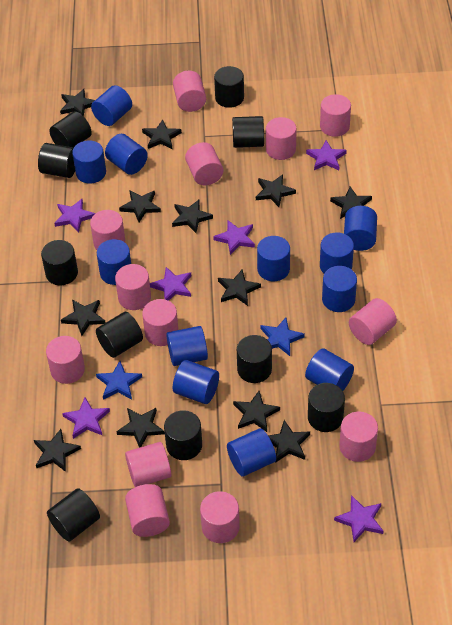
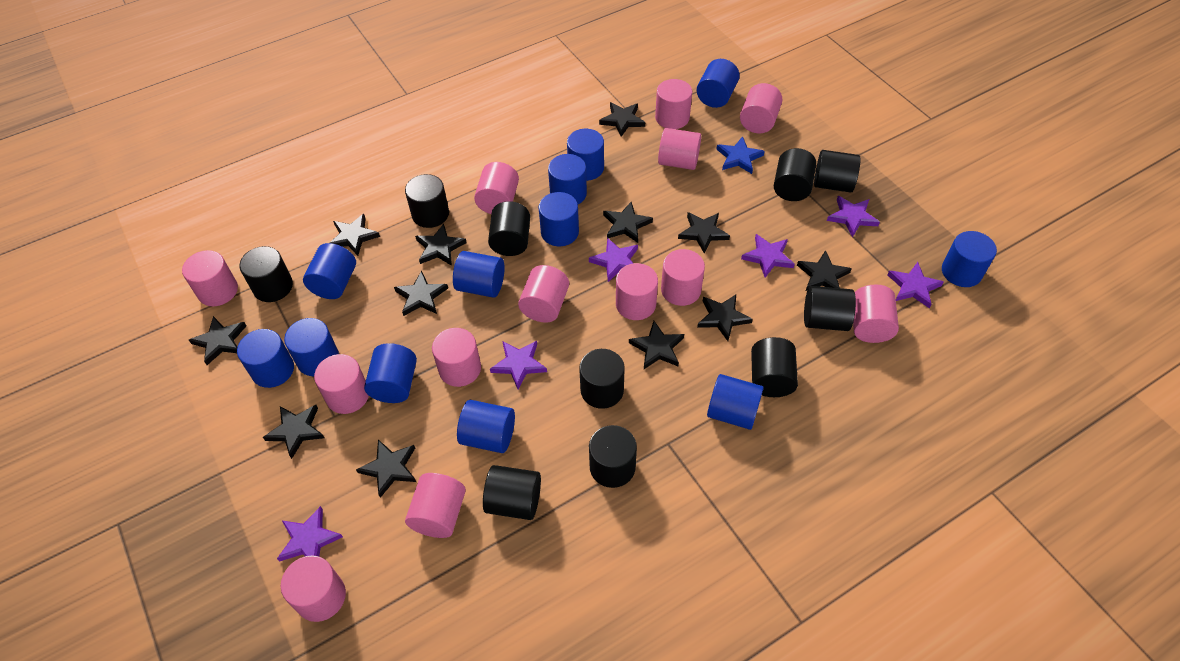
blue star: [96,361,142,400] [261,318,305,356] = 2 -> [716,136,765,174] = 1

